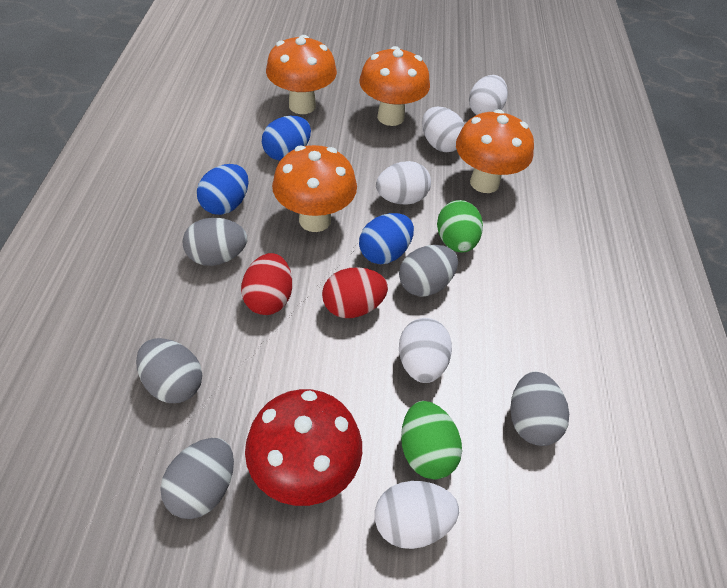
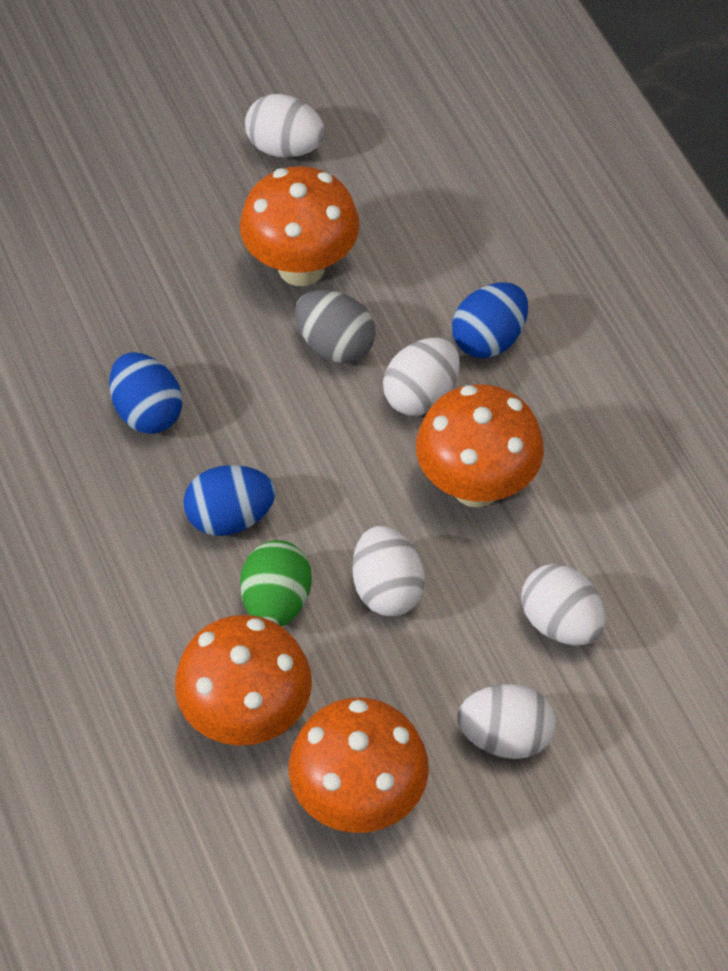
green egg: [401,401,462,479] [437,200,483,252] = 2 -> [240,540,312,627] = 1
grey egg: [136,338,202,403] [160,438,234,519] [182,218,247,266] [399,245,458,296] [510,372,569,446] = 5 -> [295,290,376,363] = 1
red egg: [241,253,292,315] [322,267,388,318] = 2 -> none = 0
red mushroom: [245,389,362,506] = 1 -> none = 0

